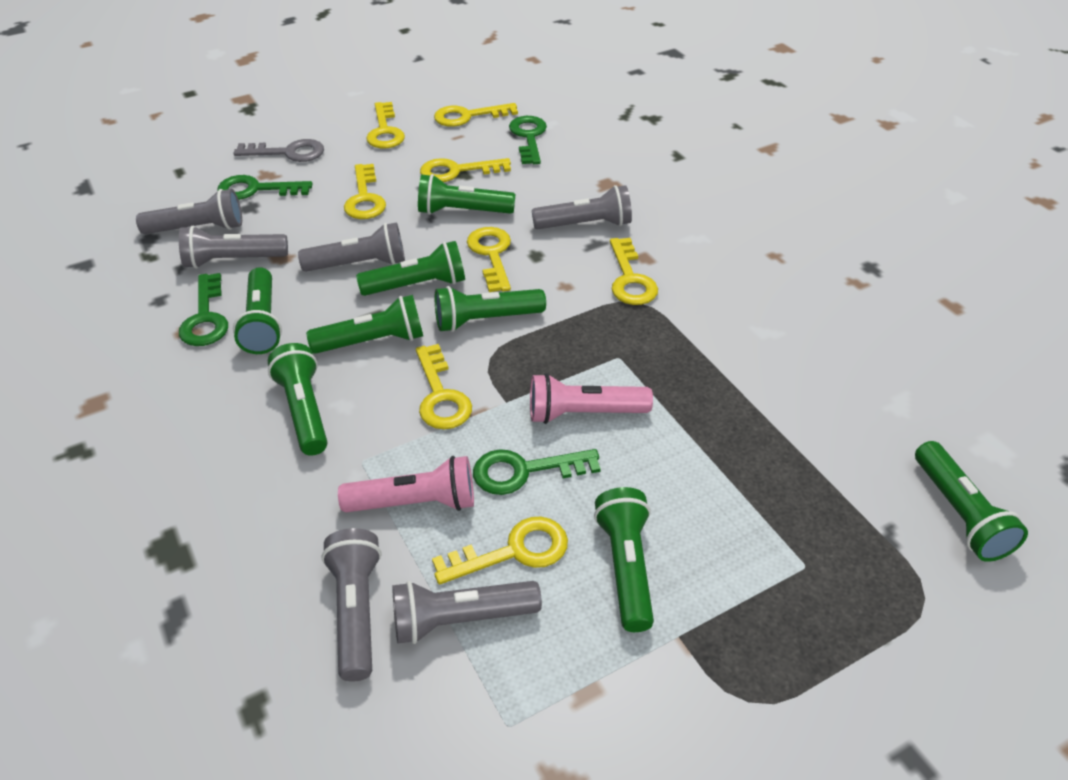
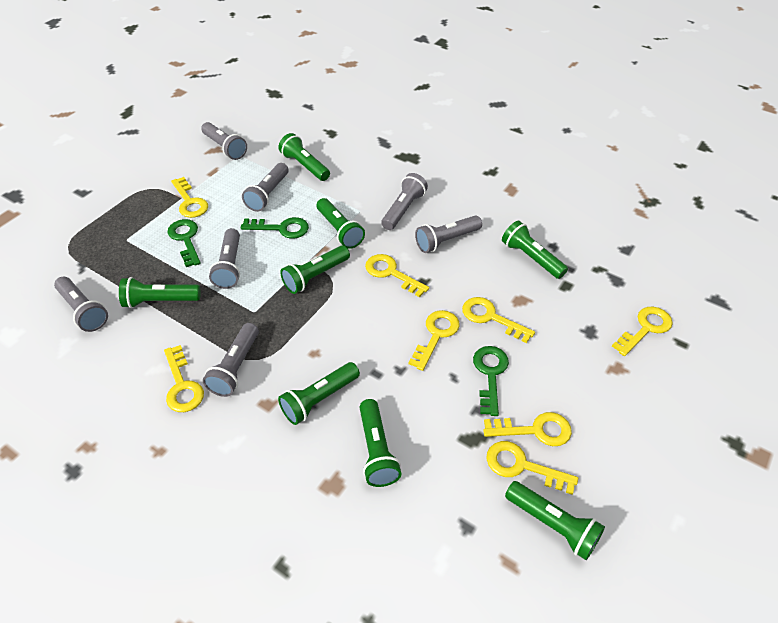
green key: [179,273,228,346] [218,175,313,200] [473,449,601,495] [509,116,547,164] = 4 -> [167,219,201,267] [240,217,309,239] [473,346,509,416] = 3
grey flashlight: [136,189,242,234] [179,226,288,269] [298,222,405,272] [321,528,381,681] [392,581,542,644] [532,185,632,229] = 6 -> [54,277,108,332] [201,122,247,160] [203,323,259,397] [209,228,240,289] [242,163,288,212] [381,173,428,230] [415,215,482,253] = 7
grey key: [233,139,324,162] = 1 -> none = 0
pink flashlight: [338,456,474,512] [530,373,653,424] = 2 -> none = 0

